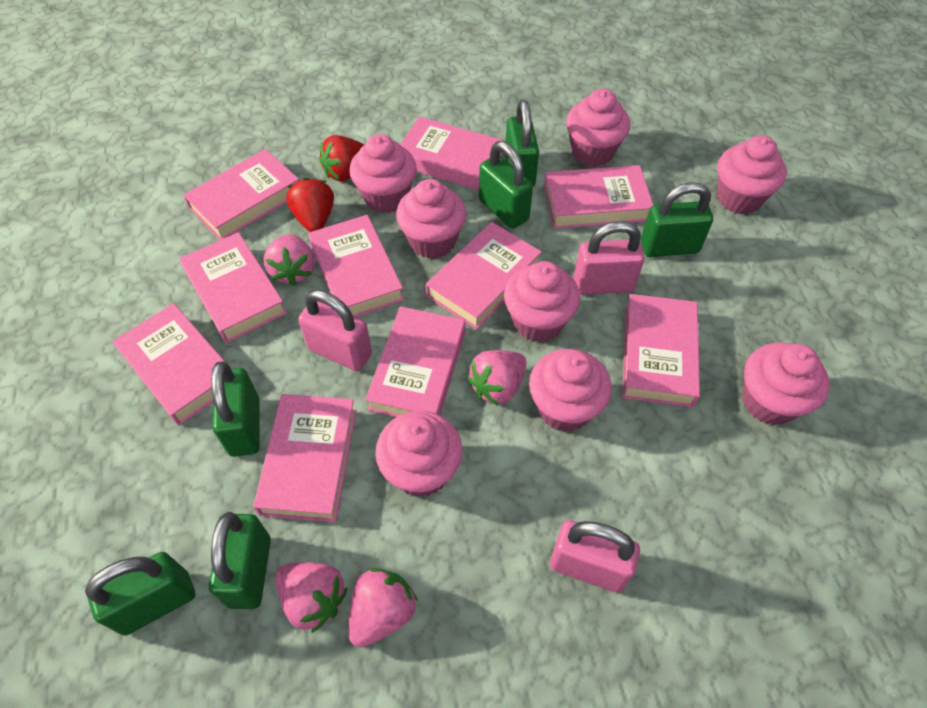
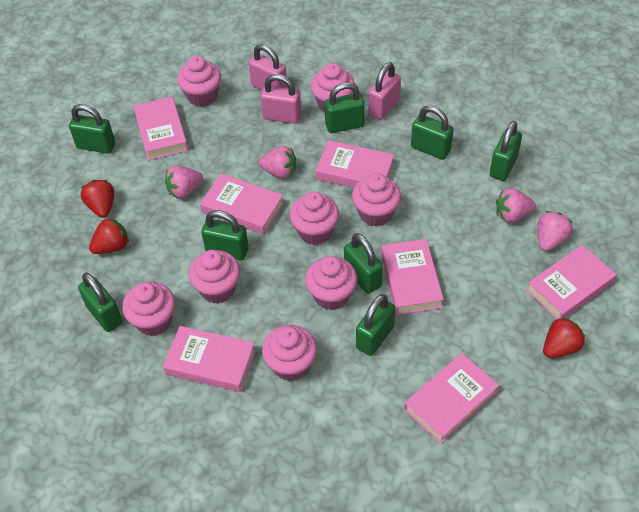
green padlock: [85,552,195,635] [209,512,271,609] [211,361,260,457] [479,141,533,229] [505,100,539,186] [641,182,713,257] = 6 -> [69,104,115,154] [78,272,123,332] [201,210,249,261] [325,82,365,133] [344,233,383,294] [356,294,395,356] [411,106,454,160] [490,121,522,181] = 8
pink book: [113,303,225,425] [179,232,287,343] [183,149,299,240] [253,394,357,522] [308,215,404,317] [365,306,465,417] [400,116,504,190] [426,222,542,330] [544,165,653,229] [622,294,700,407] = 10 -> [133,97,188,160] [163,326,256,392] [200,174,284,235] [316,140,394,188] [381,239,444,315] [404,353,499,444] [526,245,617,320] = 7
red strawberry: [286,178,334,232] [319,135,365,182] = 2 -> [81,180,114,218] [89,217,129,254] [543,317,585,358] = 3

